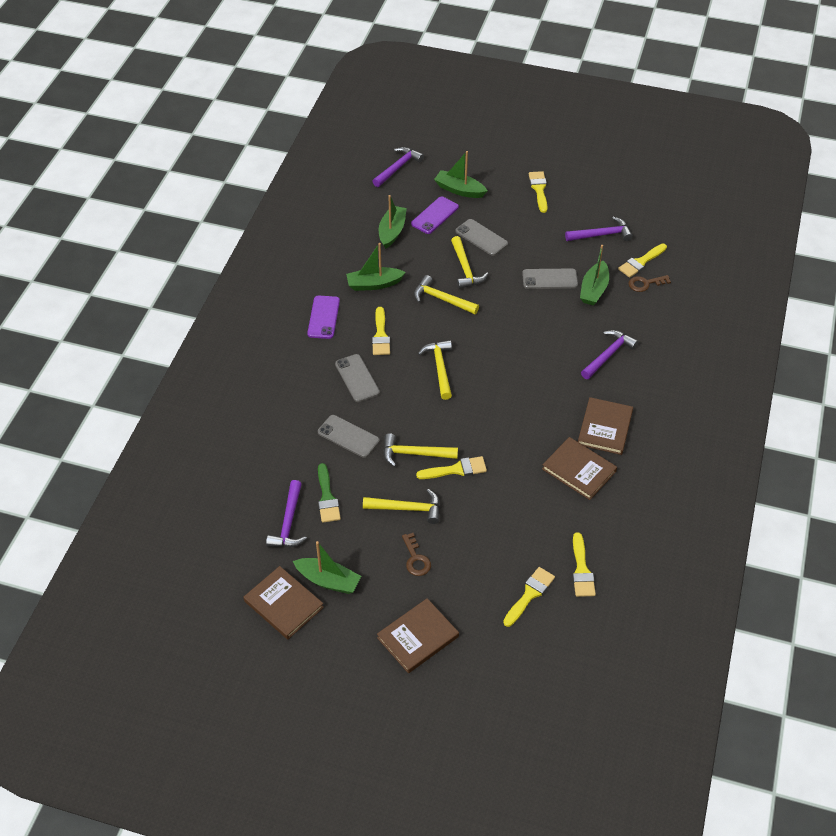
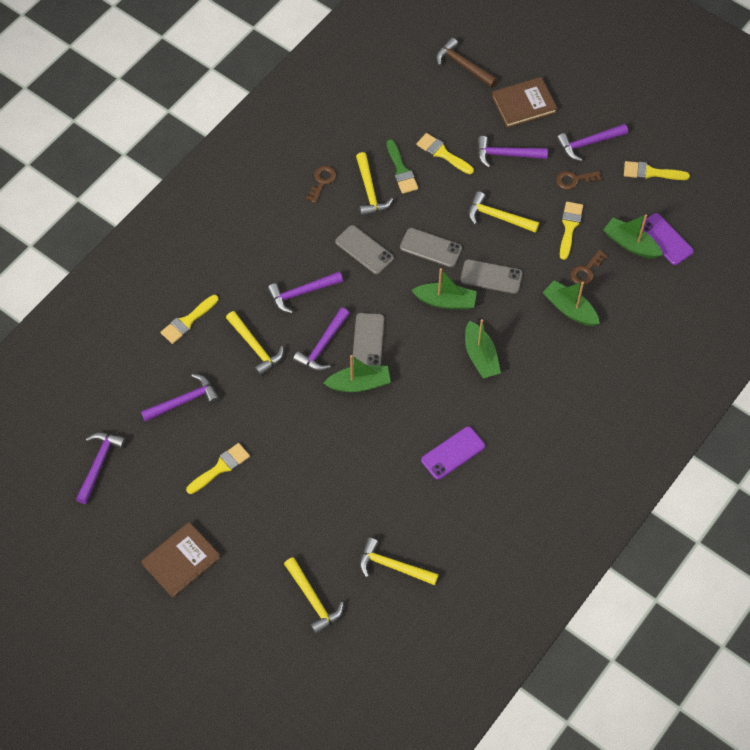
brown book: [244,566,324,639] [377,598,459,673] [542,437,617,500] [578,397,633,455] = 4 -> [141,522,221,598] [492,77,558,128] = 2
brown hammer: none = 0 -> [436,38,497,87] = 1
brown key: [402,533,431,576] [628,275,671,292] = 2 -> [306,166,336,203] [556,171,601,190] [570,250,608,285] = 3
purple hammer: [266,480,307,548] [373,147,424,187] [565,217,633,241] [581,330,638,379] = 4 -> [76,432,126,504] [141,374,219,422] [267,272,343,313] [293,308,350,371] [478,136,548,168] [557,124,628,161] = 6
yellow brush: [372,307,390,355] [416,456,487,479] [503,567,555,627] [529,171,548,213] [572,532,596,597] [618,244,667,278] = 6 -> [160,295,219,344] [186,443,250,494] [416,133,474,174] [560,202,583,260] [624,161,690,180] = 5

